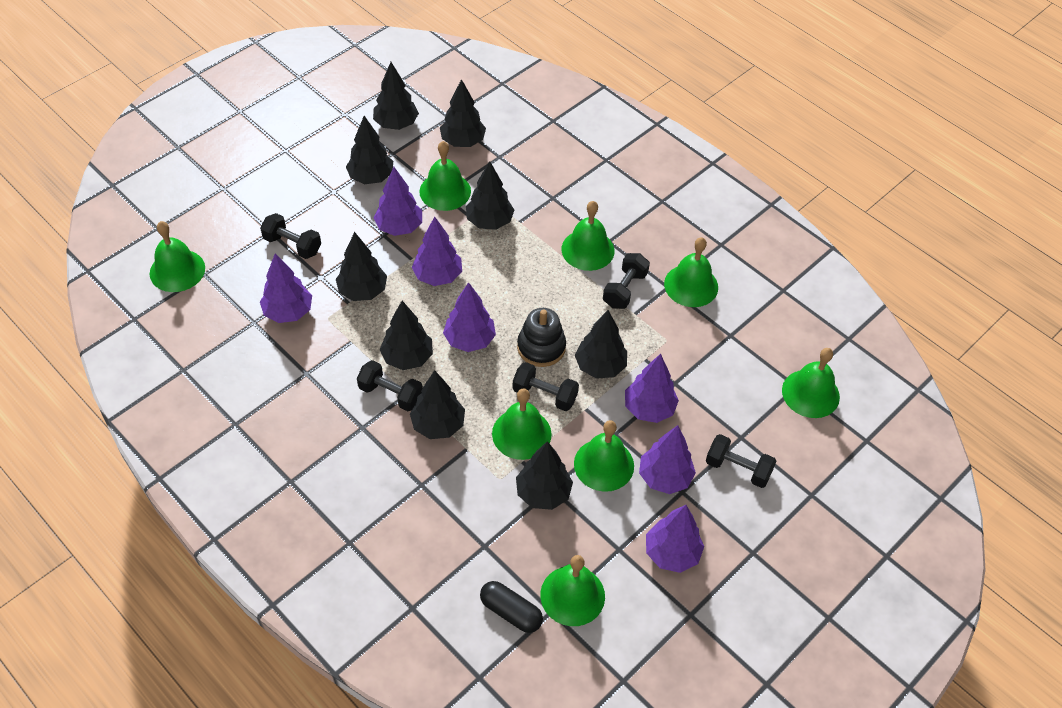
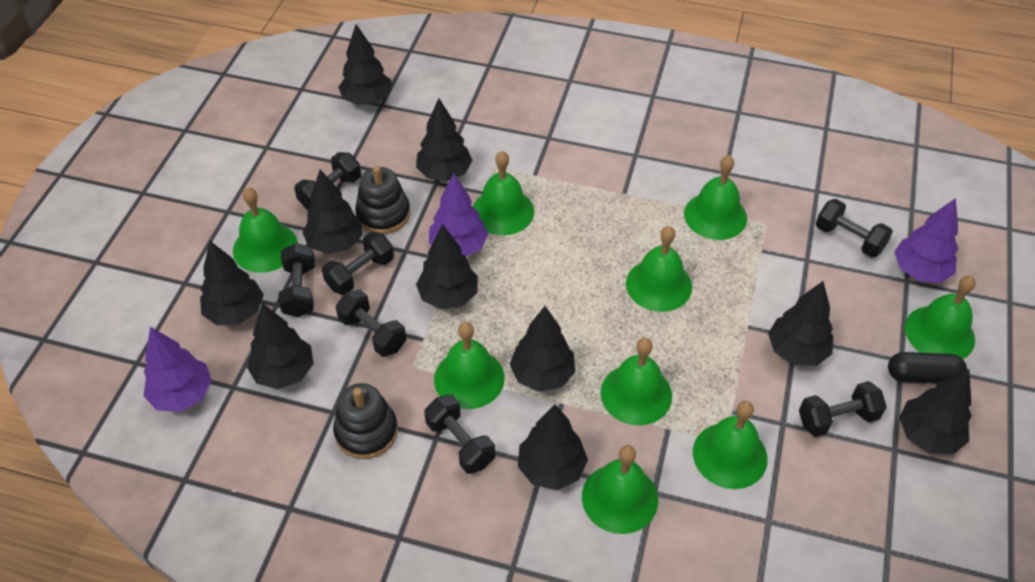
black dumbbell: [260,213,321,259] [357,360,423,411] [513,362,579,411] [603,253,650,309] [706,434,776,488] = 5 -> [278,243,315,317] [294,152,361,210] [322,231,394,295] [336,290,406,357] [424,395,495,474] [799,381,886,437] [816,199,893,257] = 7
black stacking toy: [517,308,566,367] = 1 -> [333,383,398,459] [355,166,410,234] = 2
black tree: [336,232,387,301] [346,116,393,184] [373,62,419,130] [380,301,433,370] [410,370,465,439] [440,79,486,147] [466,161,514,230] [516,441,573,510] [575,310,627,379] = 9 -> [200,241,264,325] [247,303,314,389] [302,169,362,254] [338,24,392,105] [416,98,473,181] [416,224,478,309] [510,306,575,392] [518,404,588,490] [768,281,833,366] [899,369,972,454] = 10
green bell: [150,221,205,292] [419,141,471,211] [492,388,552,460] [540,555,605,626] [562,201,614,271] [574,420,634,492] [664,237,718,307] [782,348,840,418] = 8 -> [233,187,298,273] [434,322,505,409] [473,151,534,235] [582,445,658,534] [601,338,672,425] [626,226,692,312] [684,155,747,240] [693,401,768,489] [905,275,976,359] = 9
purple tree: [260,254,312,323] [373,167,422,236] [412,217,462,286] [443,282,496,352] [625,354,679,423] [639,425,696,494] [646,505,704,573] = 7 -> [144,327,212,412] [429,173,488,256] [894,198,958,283] = 3

